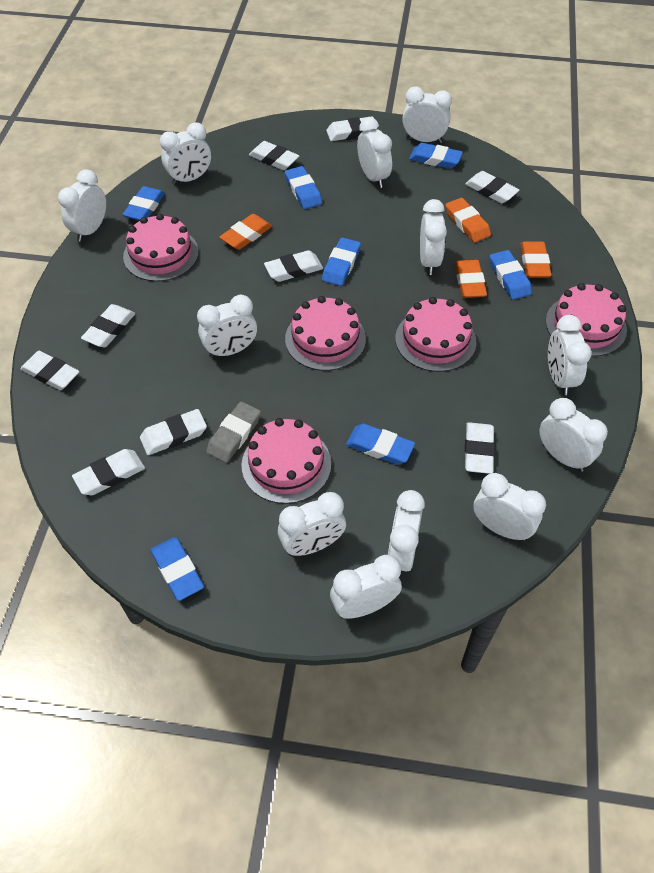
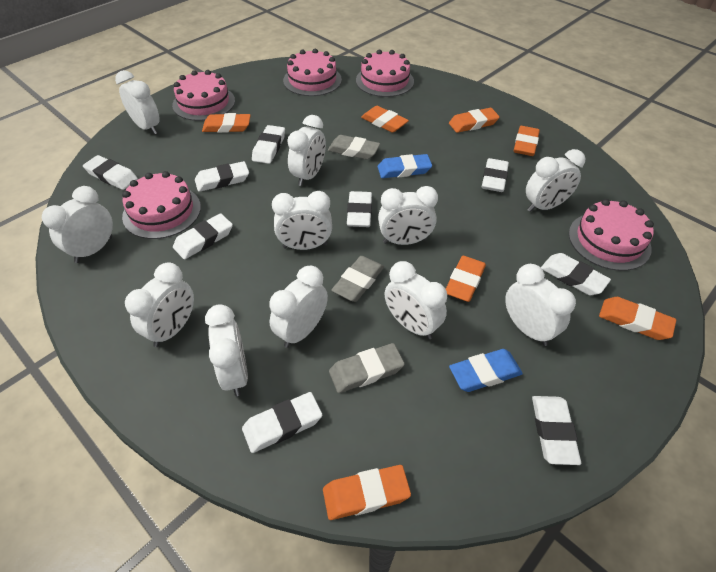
blue eraser: [122,186,165,221] [151,537,204,601] [285,166,322,209] [322,237,361,286] [346,424,415,465] [409,143,463,169] [490,250,532,300] = 7 -> [378,154,432,178] [449,349,523,392] = 2
grey eraser: [206,402,261,463] = 1 -> [328,135,380,160] [329,343,405,393] [331,256,384,302] = 3
orange eraser: [220,214,272,250] [446,198,491,242] [455,260,487,298] [520,242,551,278] = 4 -> [202,113,251,133] [323,465,411,520] [361,106,409,133] [446,256,486,302] [449,108,500,133] [514,126,540,156] [599,297,676,340] = 7
white clock: [58,169,106,242] [160,123,211,185] [197,295,257,358] [278,492,346,556] [330,555,402,619] [357,118,392,188] [388,490,425,576] [402,87,452,143] [420,199,447,275] [473,473,546,541] [539,398,608,472] [548,315,592,395] = 12 -> [42,186,113,263] [115,70,160,134] [125,263,194,347] [205,304,248,396] [269,266,328,348] [272,191,332,250] [287,115,326,186] [378,186,438,245] [385,261,447,339] [505,264,576,346] [526,149,585,212] = 11

